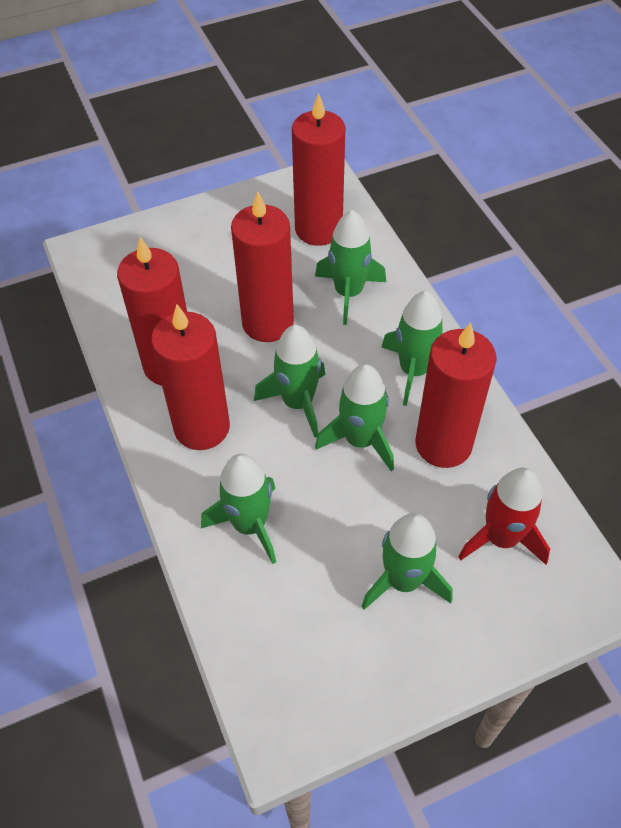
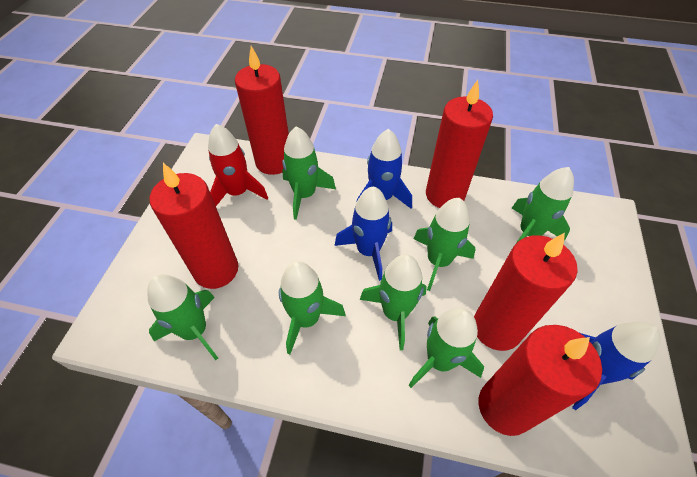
blue rocket: none = 0 -> [334,186,392,281] [357,129,412,209] [572,322,660,410] = 3
green rocket: [201,454,276,564] [254,325,325,438] [315,210,386,325] [315,364,394,471] [361,513,452,610] [382,291,443,406] = 6 -> [147,274,218,360] [279,261,346,354] [282,126,336,220] [360,254,427,350] [409,308,484,388] [414,198,476,291] [512,167,574,243] = 7

